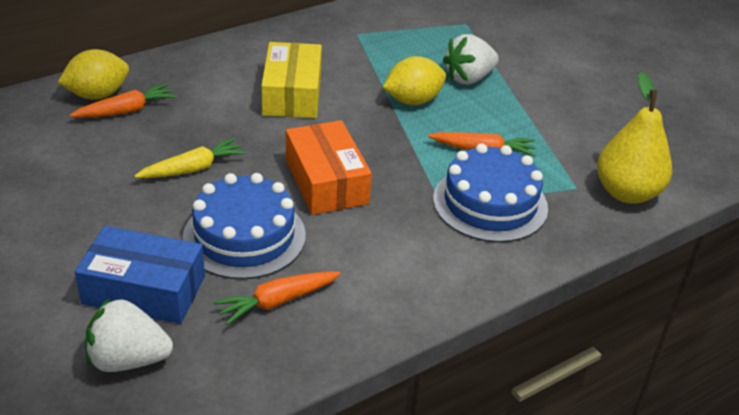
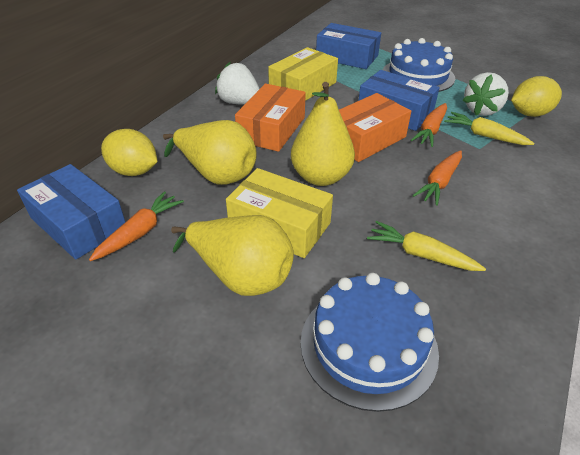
blue box: [75,226,205,324] = 1 -> [17,164,125,259] [316,23,381,69] [359,70,440,131] = 3
orange box: [286,120,372,215] = 1 -> [235,83,306,152] [339,93,411,162] = 2
yellow box: [261,42,322,118] = 1 -> [226,168,333,258] [268,47,338,101] = 2
yellow carrot: [134,138,247,178] = 1 -> [367,221,486,271] [444,112,534,145] = 2
yellow pear: [597,72,672,204] = 1 -> [163,120,257,185] [171,215,294,296] [291,82,355,186] = 3

